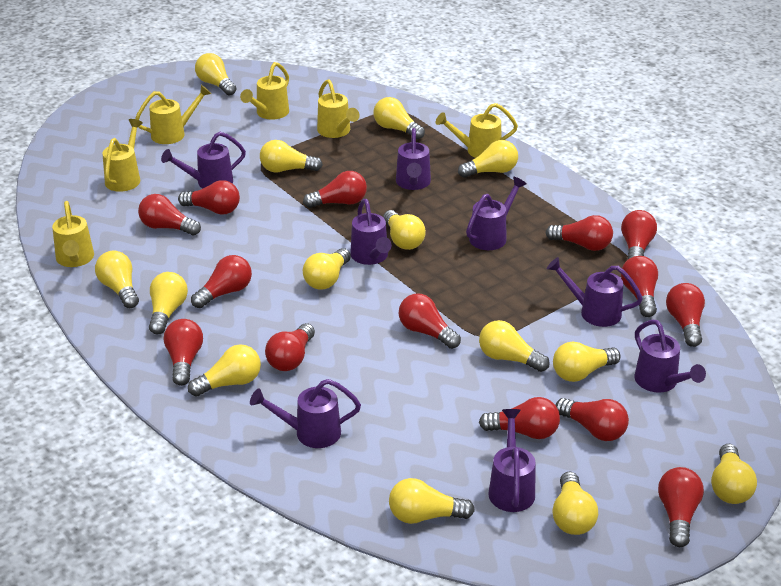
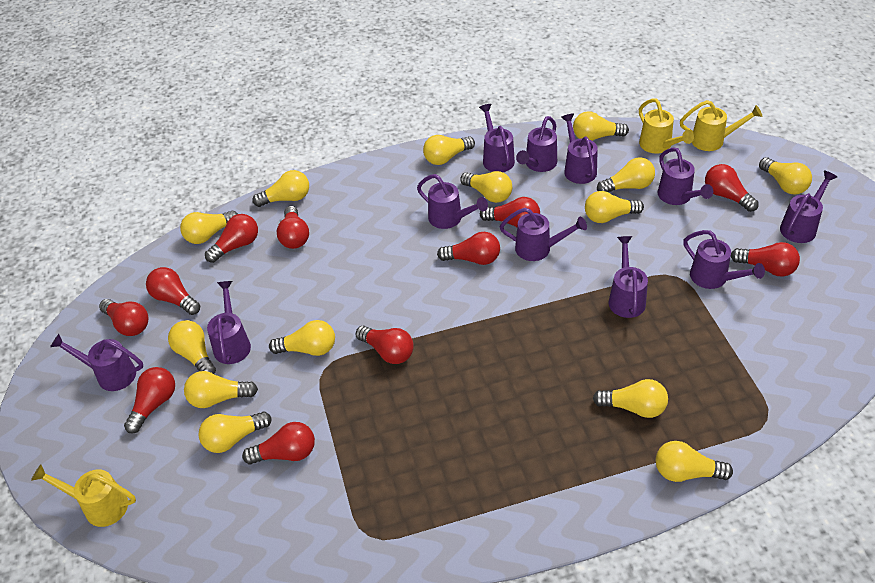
purple watering can: [161,132,246,188] [250,379,361,448] [350,199,392,265] [396,128,431,190] [466,177,526,250] [488,409,536,512] [547,257,643,327] [634,319,706,393] = 8 -> [50,334,143,391] [207,281,251,364] [417,174,488,229] [479,104,515,172] [500,208,587,261] [516,116,557,172] [561,113,598,184] [609,236,648,318] [658,147,713,205] [683,230,765,289] [780,171,837,243] = 11
red light bulb: [138,194,201,235] [164,319,203,386] [178,180,240,215] [191,255,252,308] [265,323,315,371] [303,171,367,208] [399,294,461,349] [479,397,560,439] [545,215,613,251] [555,398,629,441] [621,210,657,259] [621,256,658,317] [658,467,704,547] [666,283,705,347] = 14 -> [99,299,149,336] [124,367,175,433] [146,267,200,315] [205,214,258,263] [242,422,315,464] [277,206,309,249] [355,326,413,364] [437,232,500,265] [480,197,540,227] [705,164,759,212] [731,242,800,276] = 11
yellow watering can: [52,201,94,267] [103,119,143,192] [135,85,211,144] [240,62,289,120] [317,79,360,138] [435,103,518,158] = 6 -> [31,465,136,527] [639,98,694,154] [680,100,762,151] = 3

